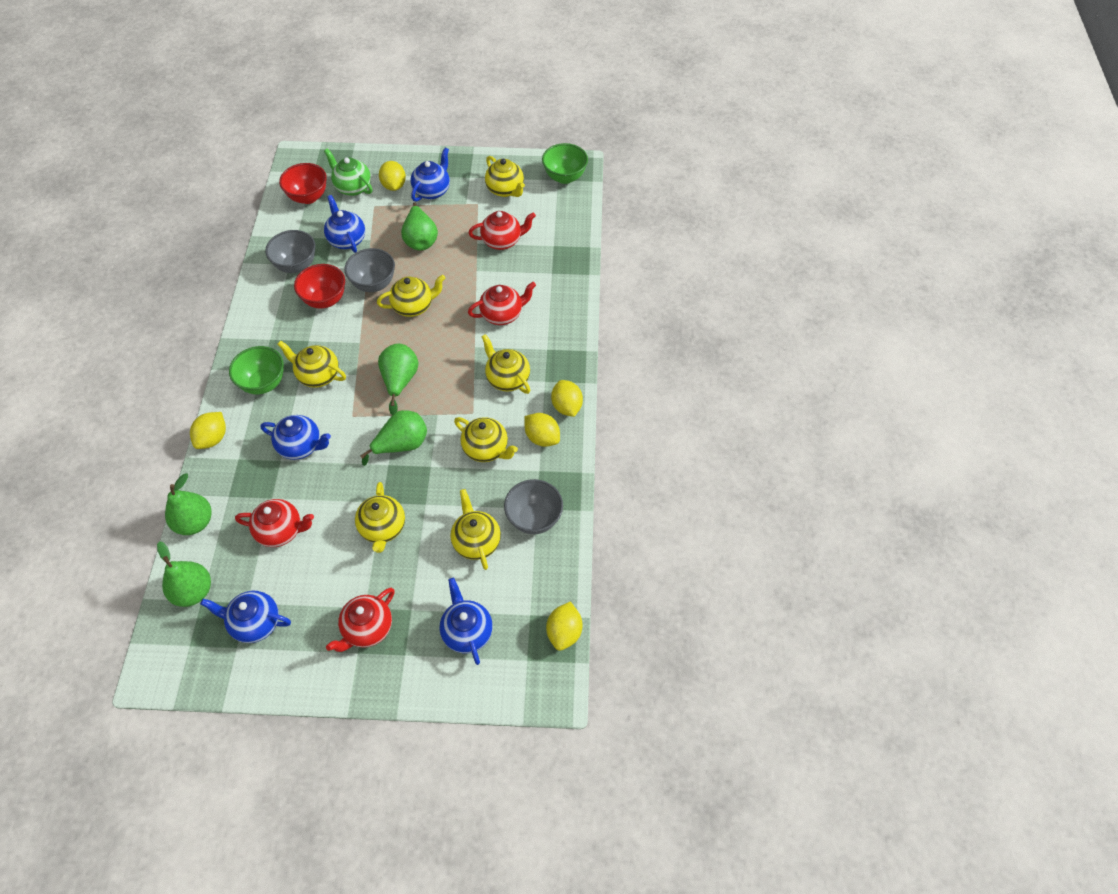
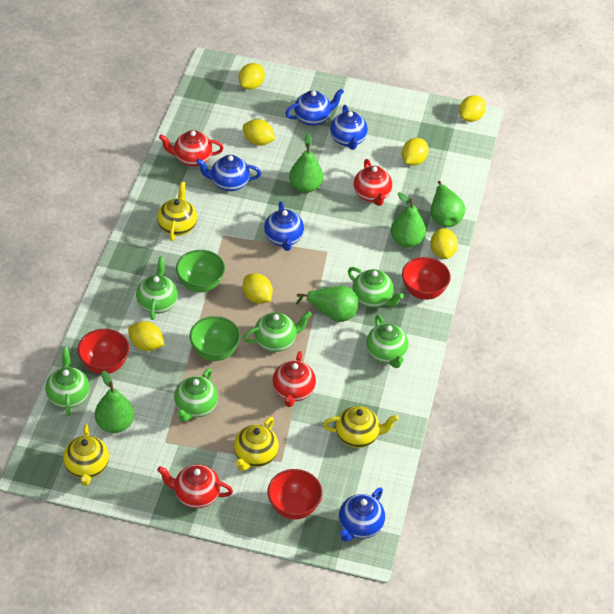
green teapot: [324,149,372,196] = 1 -> [45,347,90,416] [136,256,178,320] [174,368,218,422] [243,311,312,352] [348,267,404,308] [366,315,408,368] = 6
grey bowl: [265,230,315,273] [344,248,395,292] [504,479,563,534] = 3 -> none = 0
red bowl: [279,163,327,204] [294,264,345,309] = 2 -> [77,329,129,374] [268,469,322,519] [402,257,451,300] = 3
yellow lemon: [190,412,226,449] [379,161,406,191] [524,413,560,447] [546,601,582,651] [551,380,583,417] = 5 -> [128,321,165,351] [238,63,265,90] [243,119,276,146] [243,273,273,304] [402,138,429,165] [430,228,458,259] [459,95,486,122] = 7
yellow teapot: [277,341,346,388] [355,482,405,553] [377,275,445,317] [450,489,501,570] [454,417,518,462] [481,334,530,394] [485,156,525,197] = 7 -> [63,424,109,486] [157,182,197,241] [234,417,279,471] [323,406,398,448] = 4

